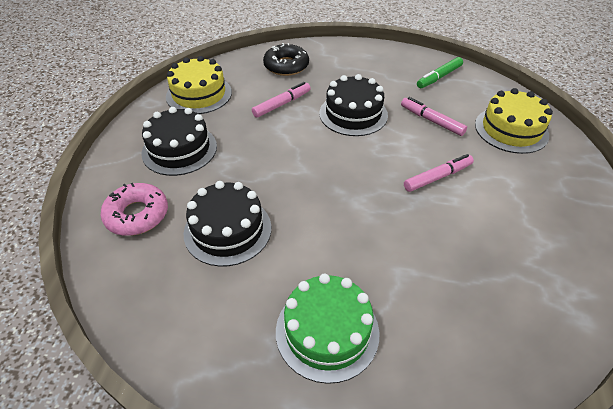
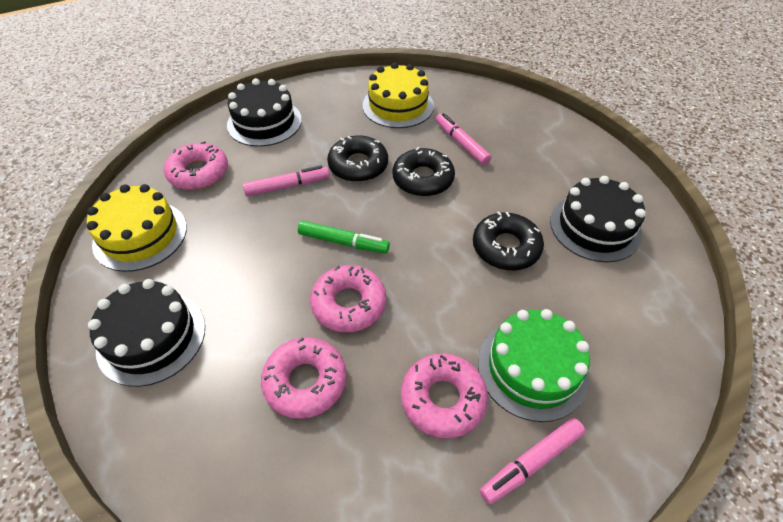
black donut: [263,43,309,76] = 1 -> [327,135,388,182] [393,147,455,196] [473,211,544,270] = 3
pink donut: [100,183,168,236] = 1 -> [164,141,228,190] [261,337,347,419] [310,265,386,333] [401,353,488,439] = 4

